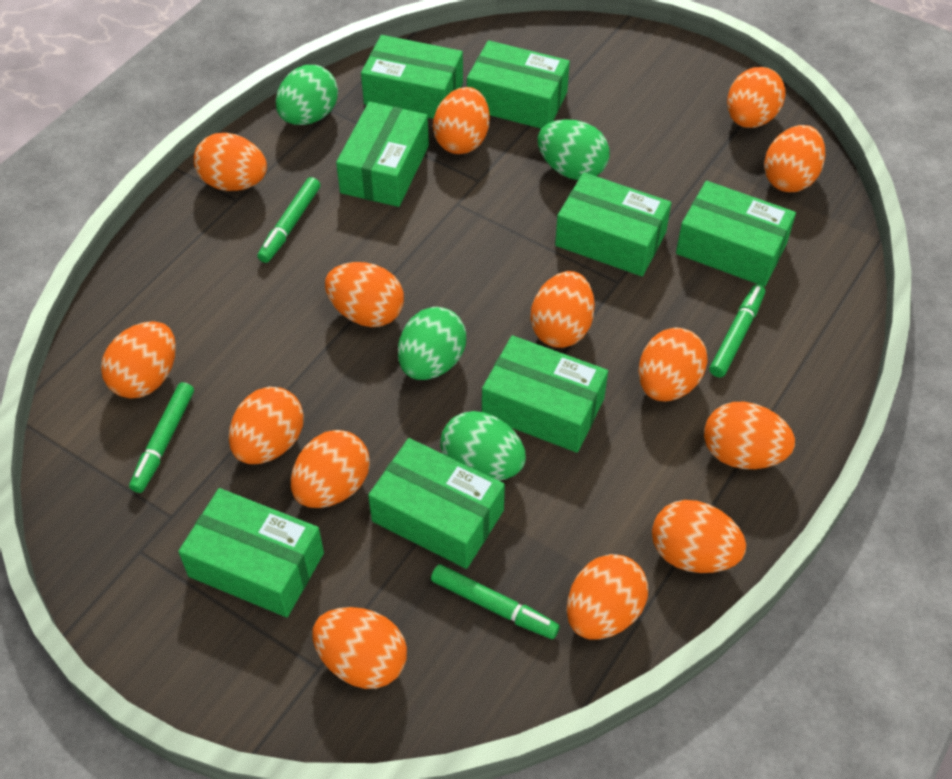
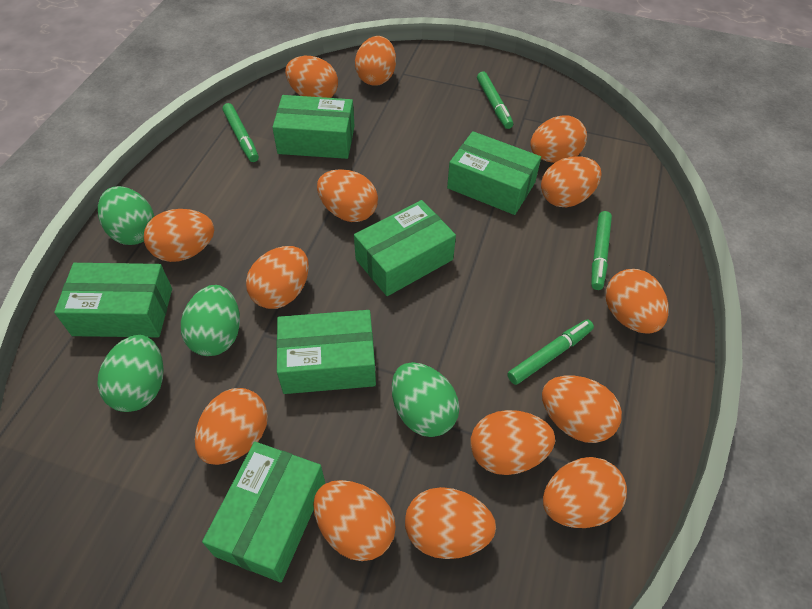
green box: [178,488,324,617] [336,102,429,207] [361,35,463,119] [368,438,505,569] [467,40,570,129] [482,335,608,453] [555,172,671,276] [676,181,796,287] = 8 -> [54,263,172,337] [202,442,325,582] [272,95,355,159] [277,310,376,394] [354,200,456,296] [447,131,541,215] = 6

